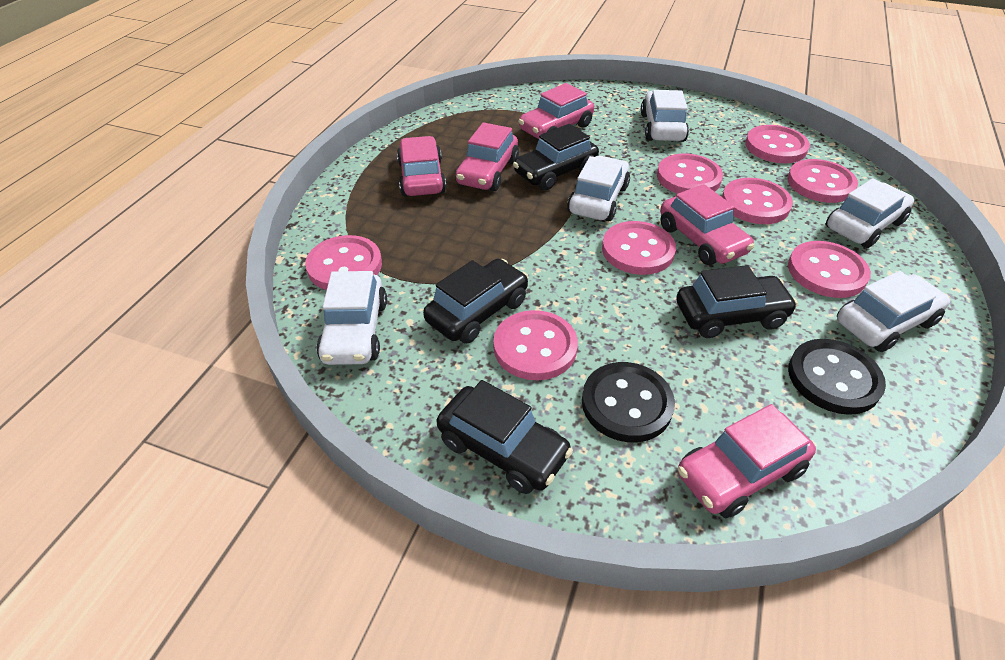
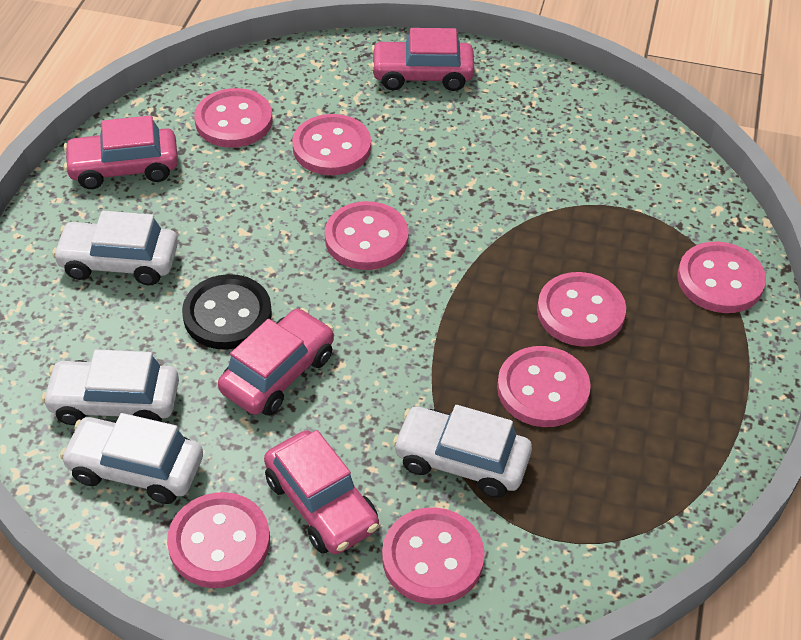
black button: [582,362,675,442] [788,339,886,415] = 2 -> [182,274,272,350] = 1
black car: [423,259,529,344] [437,380,573,494] [513,124,599,190] [676,265,798,338] = 4 -> none = 0
pink car: [397,136,446,196] [455,122,519,191] [518,83,594,139] [660,184,755,265] [678,404,816,518] = 5 -> [64,115,178,189] [218,308,334,416] [264,430,379,555] [371,28,474,91] = 4
white car: [317,271,387,365] [567,156,630,221] [641,90,689,142] [826,178,914,248] [837,271,950,352] = 5 -> [42,349,179,425] [52,211,178,285] [60,413,203,504] [392,405,532,498] = 4

